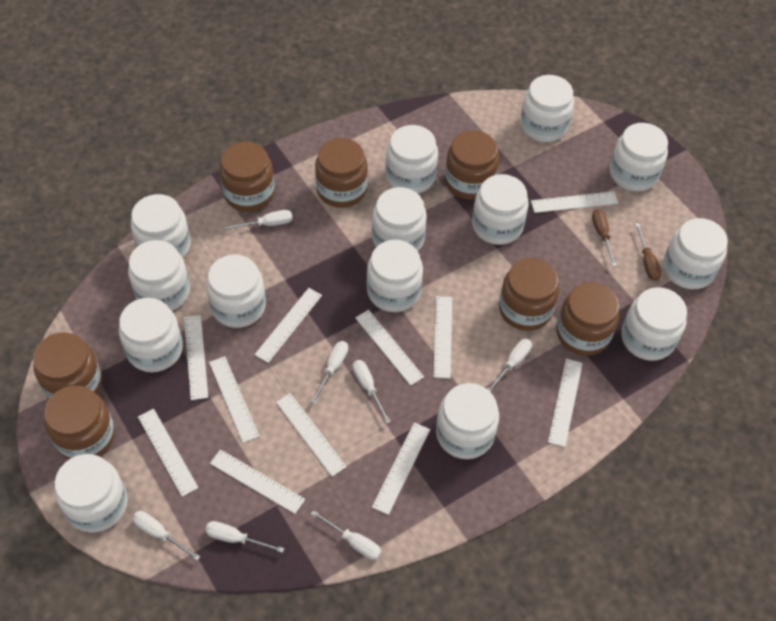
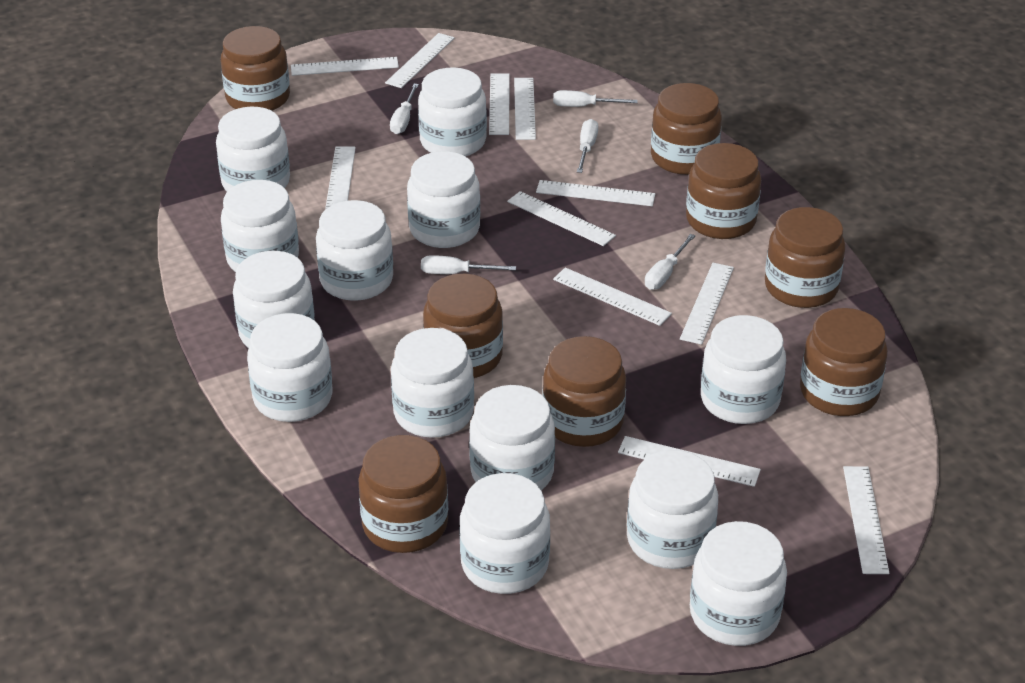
brown jar: [33,332,102,399] [44,385,115,459] [220,142,275,212] [315,138,368,208] [445,130,499,200] [499,258,559,331] [556,282,619,356] = 7 -> [221,26,290,111] [359,435,448,553] [423,274,503,378] [543,336,626,447] [651,83,722,175] [686,143,761,239] [765,207,846,308] [800,308,888,416] = 8
brown screwdriver: [592,209,617,266] [635,223,662,281] = 2 -> none = 0
white jar: [55,454,127,532] [119,298,183,372] [128,240,190,311] [131,194,191,258] [206,254,266,328] [367,240,423,312] [372,187,427,251] [386,125,438,194] [436,383,499,459] [472,174,529,245] [520,75,574,142] [610,123,668,191] [621,287,687,361] [663,218,728,289] = 14 -> [216,107,290,192] [221,180,299,272] [233,251,315,348] [247,313,332,422] [316,200,393,301] [391,328,474,438] [407,151,480,248] [418,67,487,156] [460,473,550,594] [469,385,555,490] [627,450,718,569] [690,521,787,646] [701,315,786,424] = 13
white screwdriver: [132,511,200,561] [205,521,284,553] [225,210,293,230] [311,341,348,404] [311,510,381,560] [353,360,391,423] [488,339,532,392] = 7 -> [390,84,419,134] [421,255,516,274] [553,90,638,107] [577,119,598,173] [645,234,695,290] = 5

